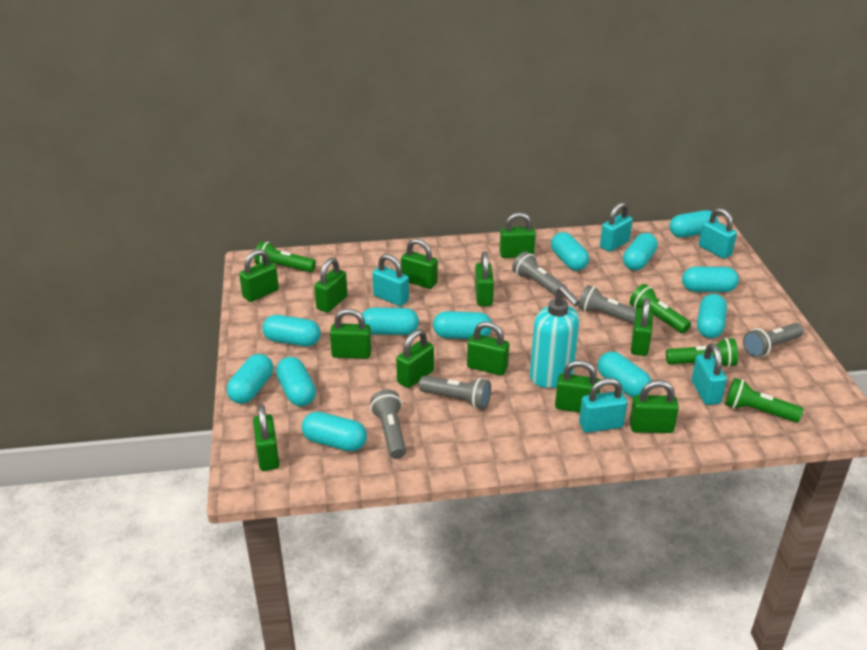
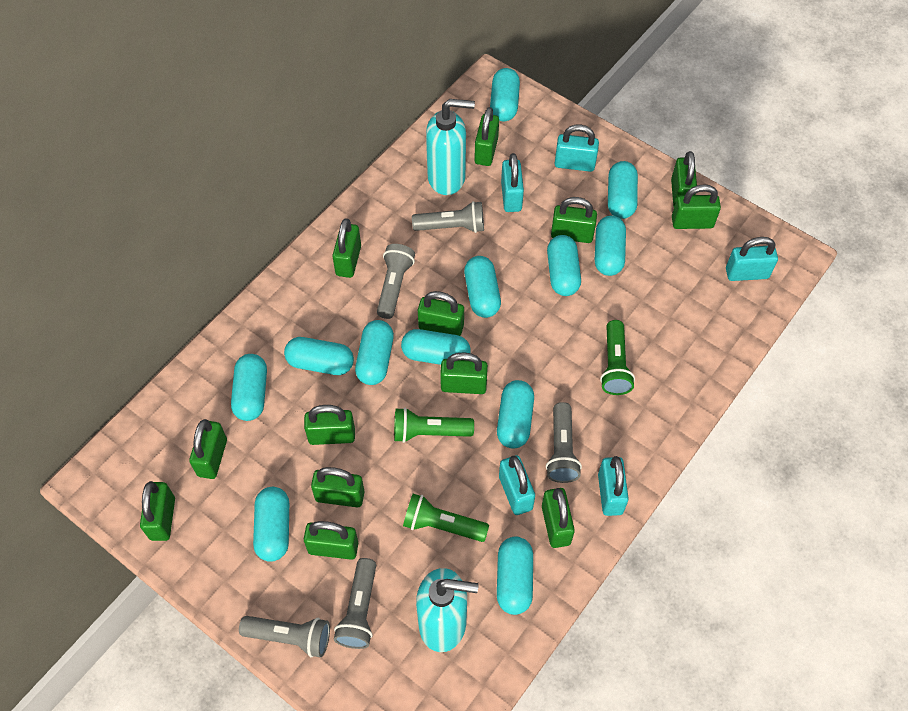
green flashlight: [255,241,316,272] [630,284,691,334] [666,338,738,367] [725,378,803,423] = 4 -> [394,408,474,443] [403,494,489,542] [600,320,635,395] = 3
green padlock: [239,249,279,302] [253,404,279,471] [314,258,347,313] [330,309,372,359] [396,329,434,388] [401,239,438,289] [467,322,509,375] [475,252,494,306] [499,212,536,258] [555,360,600,413] [629,380,679,433] [631,298,653,356] = 12 -> [140,481,175,541] [189,419,227,479] [304,405,355,445] [304,521,358,560] [311,467,364,507] [332,218,361,278] [418,291,464,336] [440,352,488,394] [474,107,499,166] [542,488,575,548] [551,197,597,243] [671,151,697,207] [672,184,721,229] = 13
turquoise soap dispenser: [530,286,580,388] = 1 -> [416,568,478,652] [426,99,475,195] = 2

